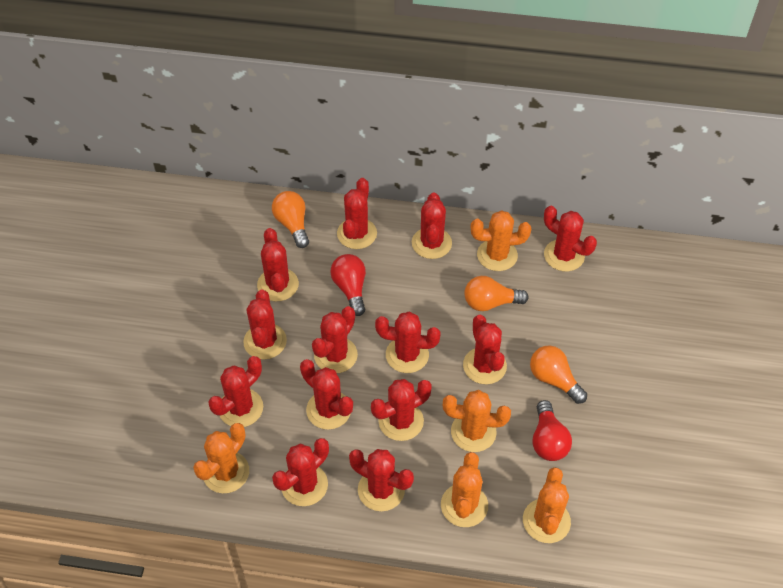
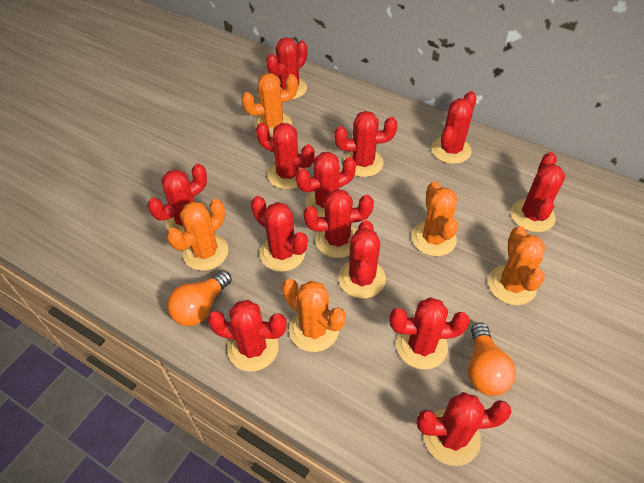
orange light bulb: [272,191,309,248] [464,276,529,311] [530,346,587,404] = 3 -> [167,270,232,326] [468,322,516,396] = 2
red light bulb: [330,254,366,316] [532,400,572,461] = 2 -> none = 0

